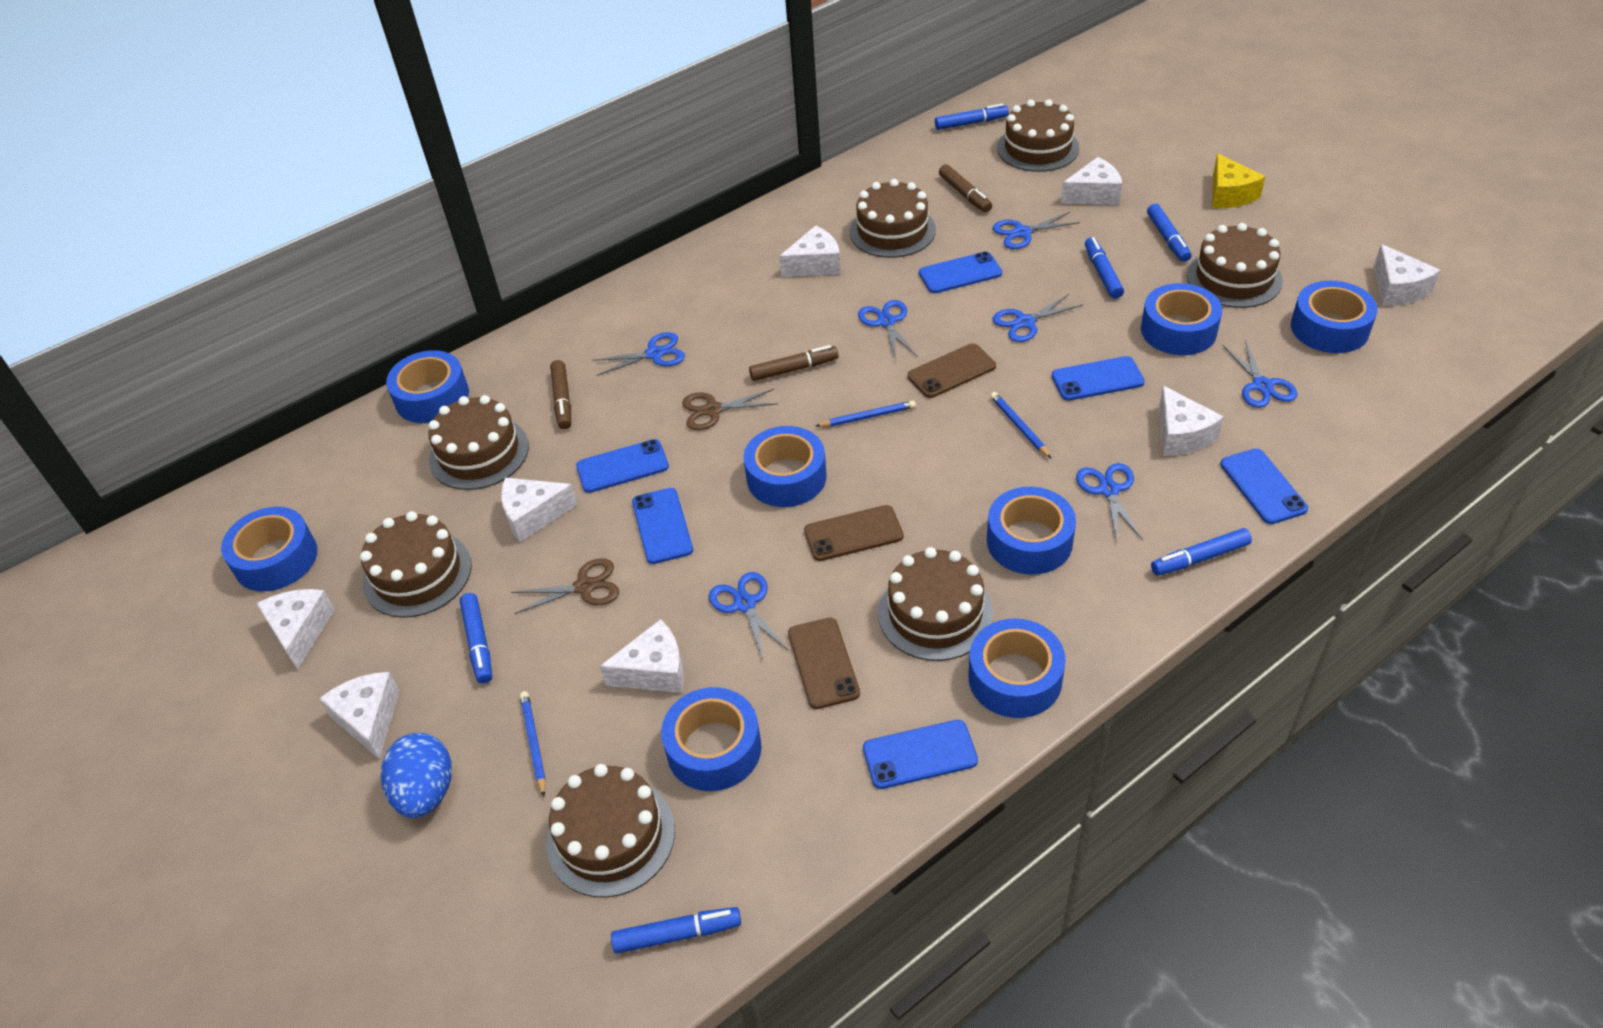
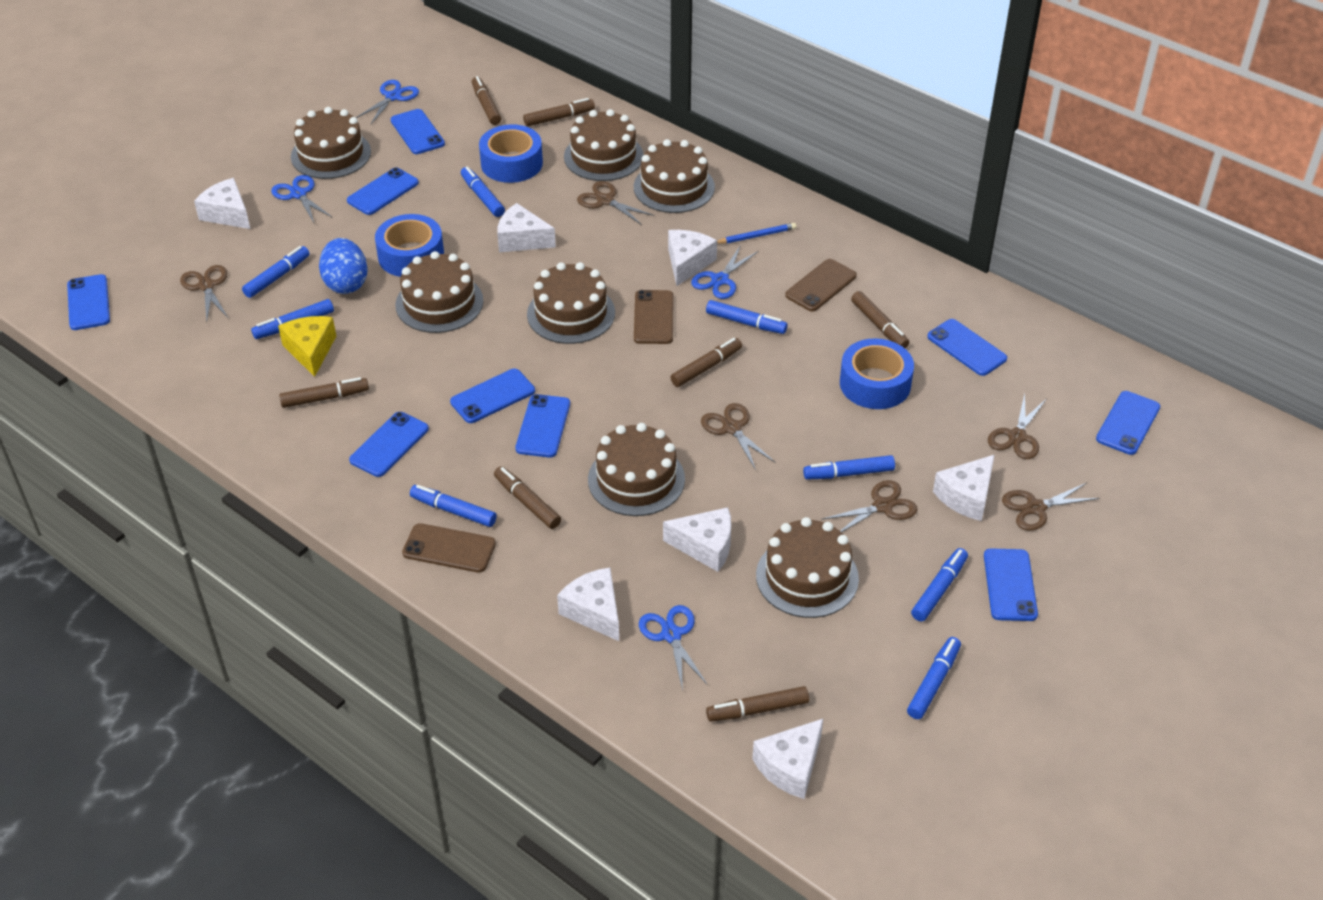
blue marker: [460,593,492,684] [611,907,741,954] [935,104,1009,130] [1085,237,1124,299] [1147,204,1191,262] [1151,528,1252,576] = 6 -> [242,246,310,298] [251,299,334,339] [410,485,497,527] [461,167,505,217] [706,300,788,334] [803,455,895,480] [907,637,961,719] [911,548,968,621] = 8
blue pencil: [520,691,546,796] [816,401,916,427] [990,392,1051,458] = 3 -> [717,223,796,244] = 1
blue phone: [576,439,669,493] [632,488,693,564] [863,720,978,789] [919,252,1002,293] [1052,356,1145,401] [1220,448,1308,524] = 6 -> [67,274,110,330] [347,167,419,215] [349,412,429,477] [391,109,445,154] [450,369,535,423] [515,394,570,458] [927,319,1007,376] [984,548,1038,621] [1096,391,1160,455] = 9
blue scissors: [592,332,685,376] [709,572,789,662] [858,300,918,361] [992,294,1083,342] [993,212,1080,249] [1076,463,1143,543] [1223,340,1298,408] = 7 -> [271,175,333,223] [356,80,419,124] [639,605,708,691] [691,245,758,299] = 4
blue tape: [221,507,317,592] [386,350,469,423] [661,687,762,791] [744,426,827,507] [968,619,1066,718] [987,487,1076,575] [1141,283,1222,355] [1291,281,1378,353] = 8 -> [375,214,444,277] [479,124,543,183] [840,338,914,409] = 3
brown marker: [550,360,571,429] [749,345,839,381] [939,164,992,212] = 3 -> [279,377,369,408] [472,76,501,125] [494,466,561,529] [523,98,595,126] [670,338,742,387] [706,686,809,722] [851,291,909,348] = 7
brown scissors: [511,558,619,614] [682,389,778,430] = 2 -> [180,265,228,322] [577,181,654,225] [701,403,775,470] [821,480,917,532] [988,394,1046,459] [1002,483,1100,531] = 6
white cheese: [256,589,335,670] [319,672,400,759] [501,478,578,542] [599,619,684,693] [779,226,841,277] [1061,157,1122,205] [1159,386,1224,456] [1374,244,1440,306] = 8 -> [194,178,250,229] [497,203,556,252] [557,568,619,641] [663,507,731,572] [668,230,717,286] [752,719,823,799] [933,455,994,521] = 7

